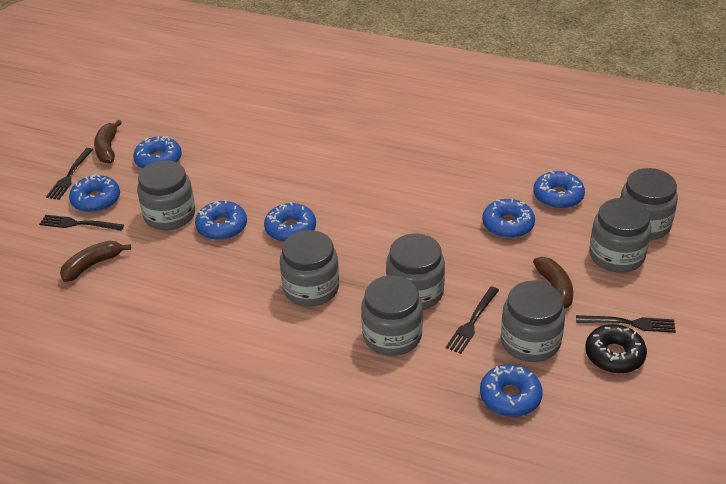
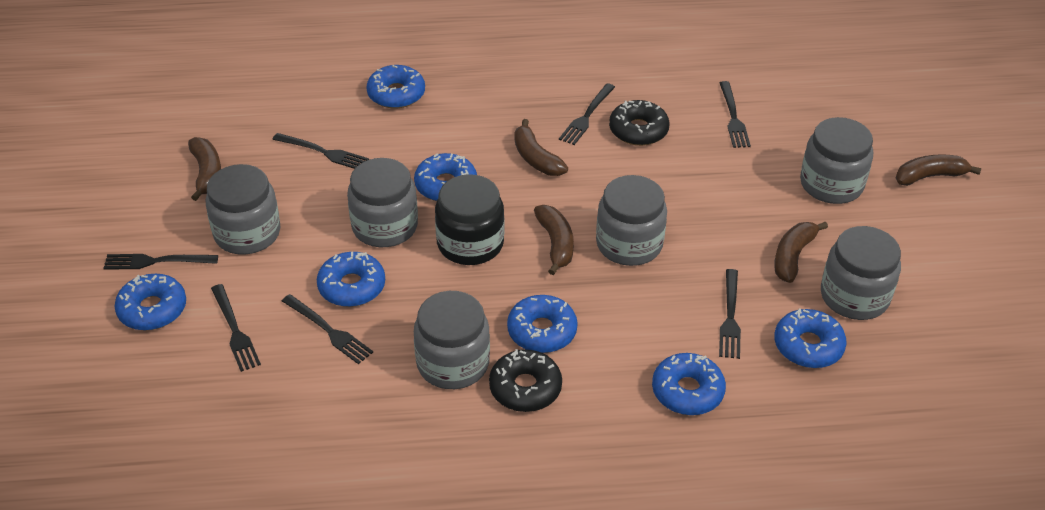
black donut: [585,324,647,374] = 1 -> [489,349,562,412] [609,100,669,146] = 2
black fork: [39,215,124,231] [46,148,93,200] [446,287,499,354] [576,315,676,333] = 4 -> [103,254,218,270] [211,284,261,372] [272,133,369,169] [282,294,373,364] [559,83,615,145] [719,269,741,359] [720,81,751,148] = 7
black jar: none = 0 -> [435,174,504,265] = 1
brown banana: [60,241,131,282] [94,120,122,164] [533,257,573,309] = 3 -> [188,137,221,201] [514,119,568,176] [534,205,574,275] [774,222,828,283] [896,154,982,186] = 5
grey jar: [137,160,195,230] [280,230,339,307] [361,275,423,356] [386,234,445,310] [501,281,565,362] [589,198,651,273] [620,168,678,240] = 7 -> [206,164,280,255] [347,158,418,247] [414,291,490,389] [596,175,667,266] [800,117,873,204] [821,226,901,320] = 6

